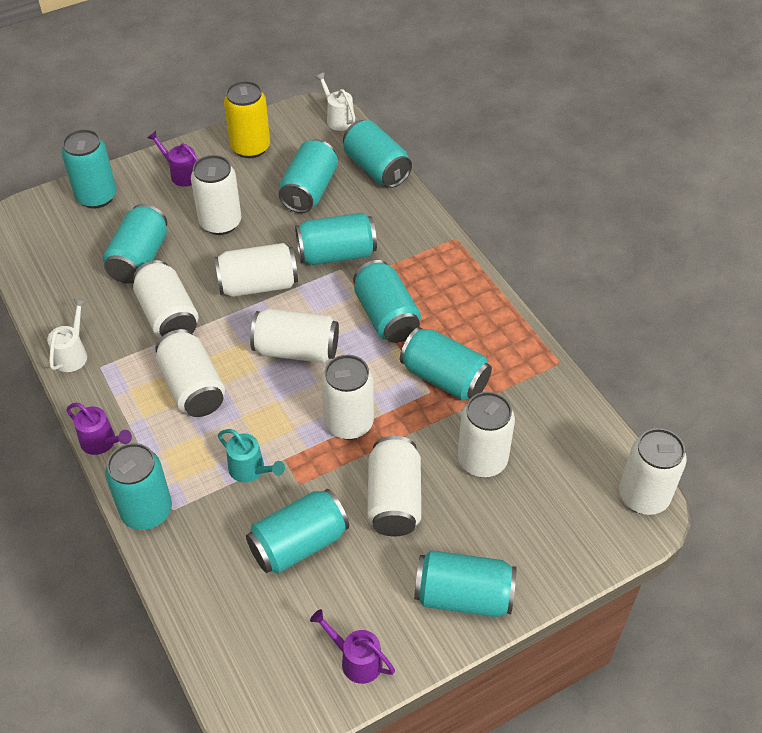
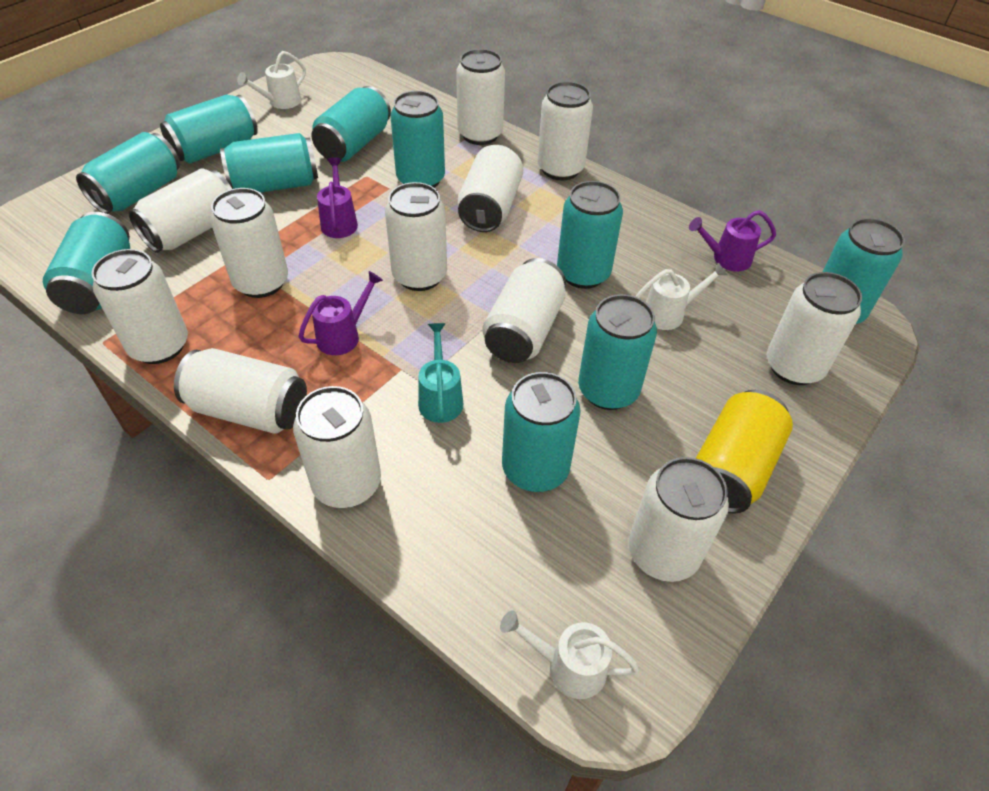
white can: [133,260,199,338] [155,329,225,417] [191,155,241,235] [214,243,298,297] [250,309,339,363] [321,355,374,440] [367,436,421,536] [457,392,515,477] [619,428,687,515] = 9 -> [92,249,188,364] [128,168,232,253] [174,348,307,434] [211,188,288,298] [293,386,381,508] [385,182,447,291] [456,49,505,145] [458,145,523,232] [483,258,566,363] [537,81,593,180] [629,457,729,582] [767,272,862,385] = 12
white watering can: [47,299,87,372] [315,72,355,131] = 2 -> [237,51,306,109] [500,610,640,699] [635,262,728,330] = 3

